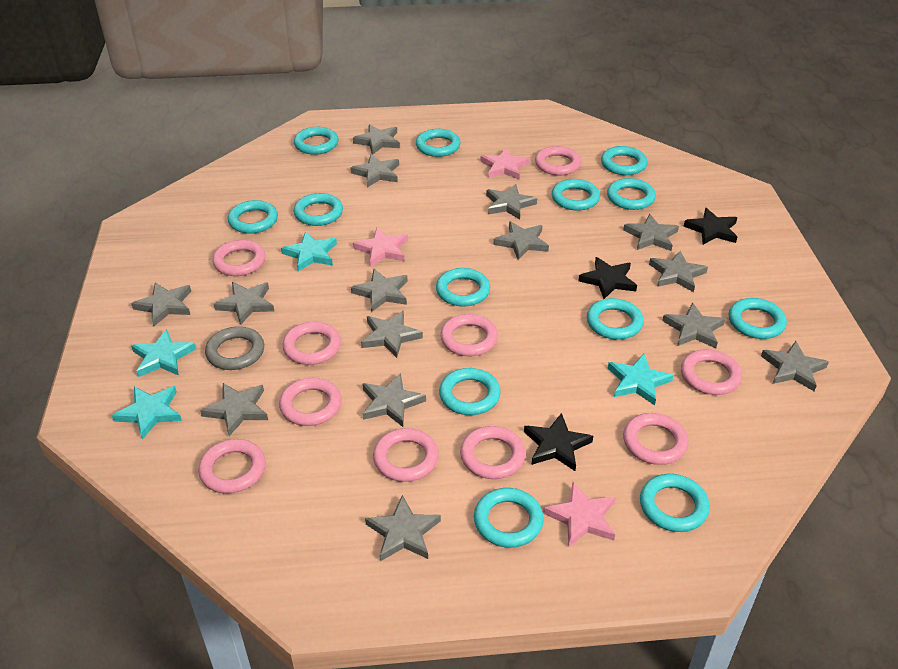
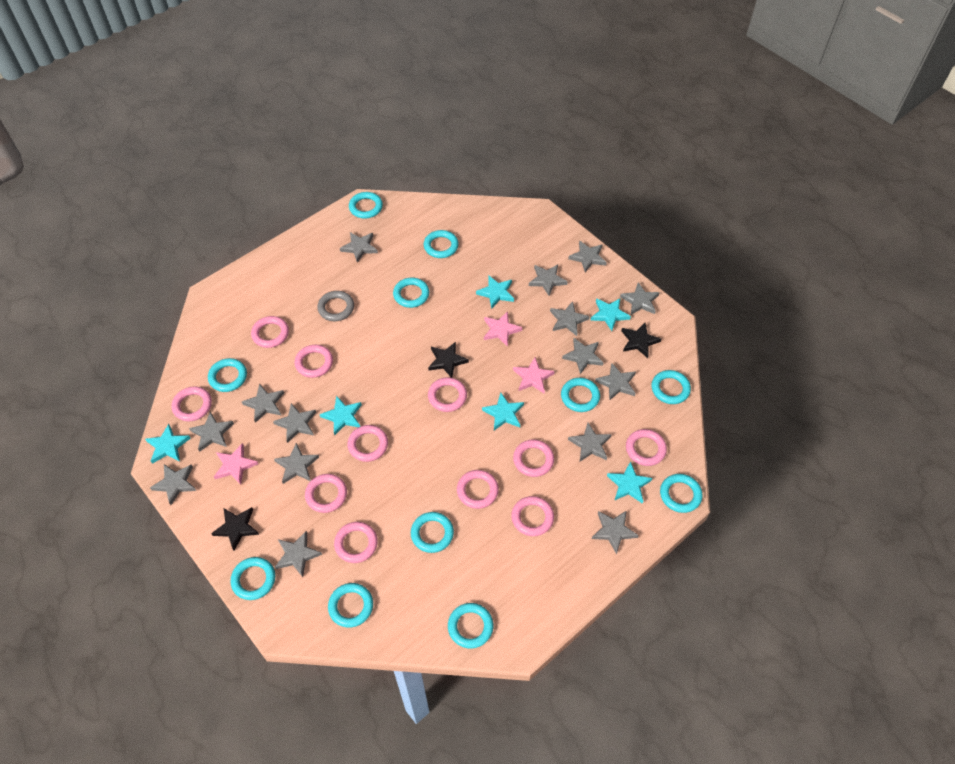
pink ring: [198,439,266,494] [212,240,266,276] [279,378,342,426] [282,322,341,365] [373,428,439,482] [440,314,498,356] [460,426,526,479] [535,146,581,176] [623,413,689,465] [681,349,742,395] = 10 -> [172,386,212,421] [251,316,289,348] [295,345,333,378] [305,474,347,513] [334,522,378,563] [347,425,388,462] [428,377,467,412] [457,470,499,509] [511,496,554,536] [513,440,554,477] [626,429,667,466] = 11
turquoise ring: [228,200,278,234] [294,127,339,155] [294,193,343,226] [416,129,461,157] [436,268,490,307] [439,368,501,415] [474,488,544,548] [552,179,600,211] [587,298,644,340] [601,146,647,175] [607,178,656,210] [640,474,710,532] [729,298,787,339] = 13 -> [208,358,247,392] [231,557,275,600] [328,583,373,628] [349,192,383,219] [393,278,429,308] [411,512,454,553] [424,230,459,258] [448,603,493,648] [561,378,600,412] [652,370,691,404] [660,474,702,513] = 11
turquoise star: [112,386,182,440] [131,329,196,377] [281,232,337,272] [608,354,674,406] = 4 -> [145,424,191,464] [320,396,362,435] [476,276,514,309] [482,392,524,430] [591,298,631,331] [607,461,652,504] = 6

